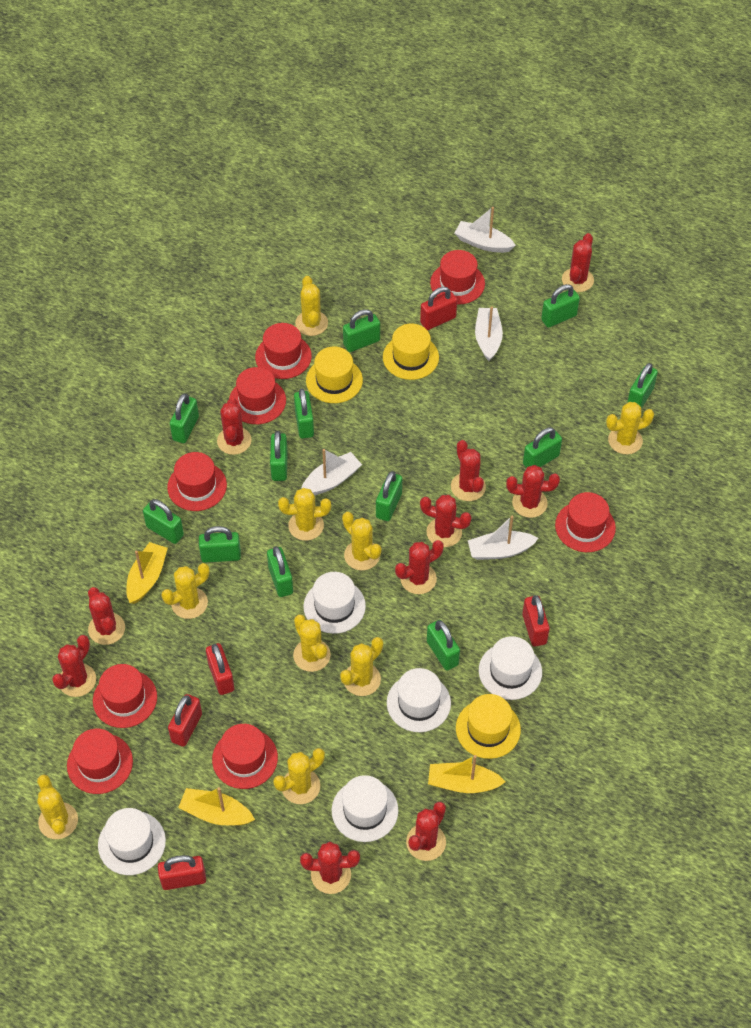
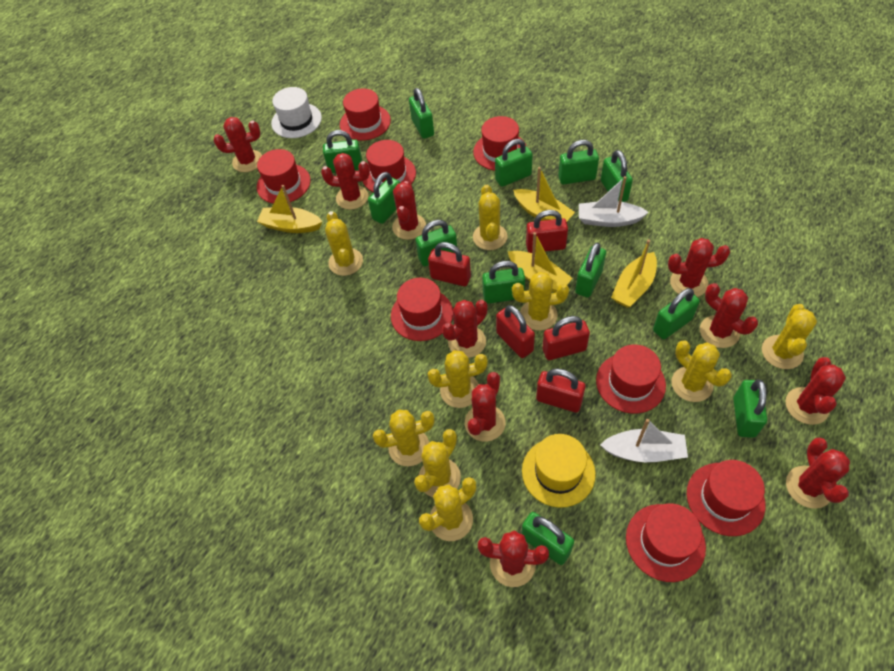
white boat: [301,449,362,495] [455,207,516,253] [468,516,538,560] [475,307,503,361] = 4 -> [579,176,648,227] [600,419,688,462] = 2
white hat: [98,808,166,875] [304,572,366,634] [332,775,398,842] [387,668,451,732] [479,636,542,700] = 5 -> [271,87,322,138] = 1
yellow boat: [126,542,168,604] [178,787,255,826] [428,755,505,793] = 3 -> [257,185,323,233] [508,232,573,293] [513,167,575,222] [611,239,657,308] = 4
yellow hat: [306,347,363,403] [383,323,439,380] [456,694,521,759] = 3 -> [522,434,596,508] = 1

